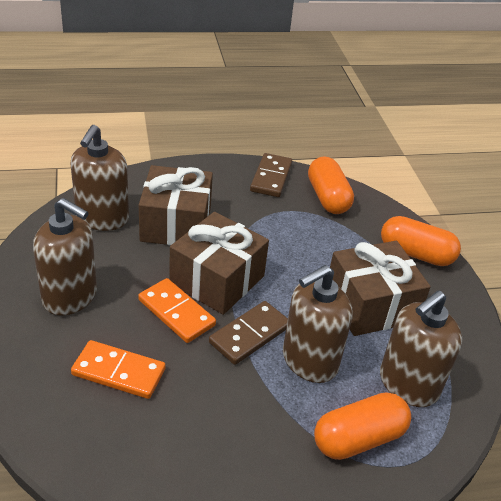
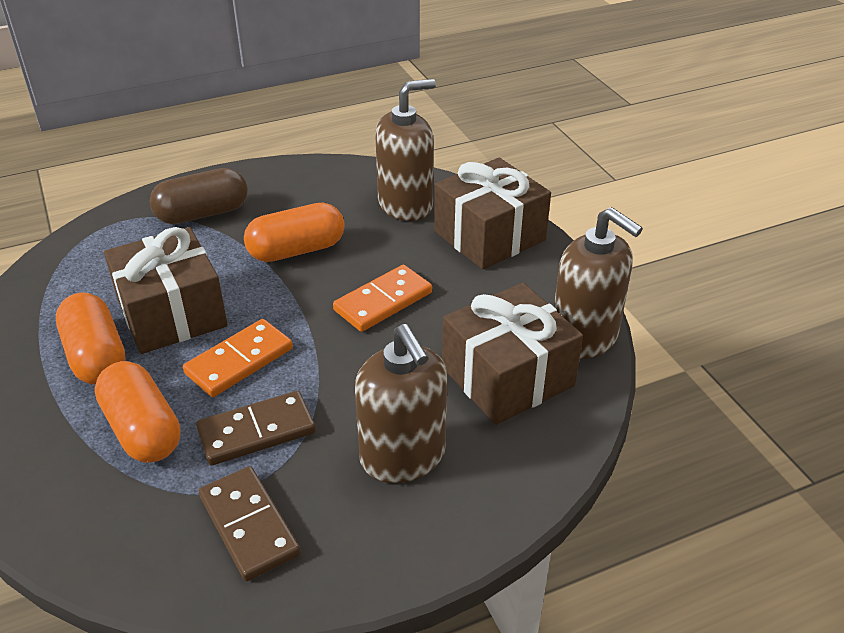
brown capsule: none = 0 -> [150,168,248,224] = 1
brown soap dispenser: [33,198,97,316] [70,125,129,231] [283,265,353,383] [380,291,462,407] = 4 -> [355,324,447,483] [375,79,436,221] [554,207,643,359] = 3

